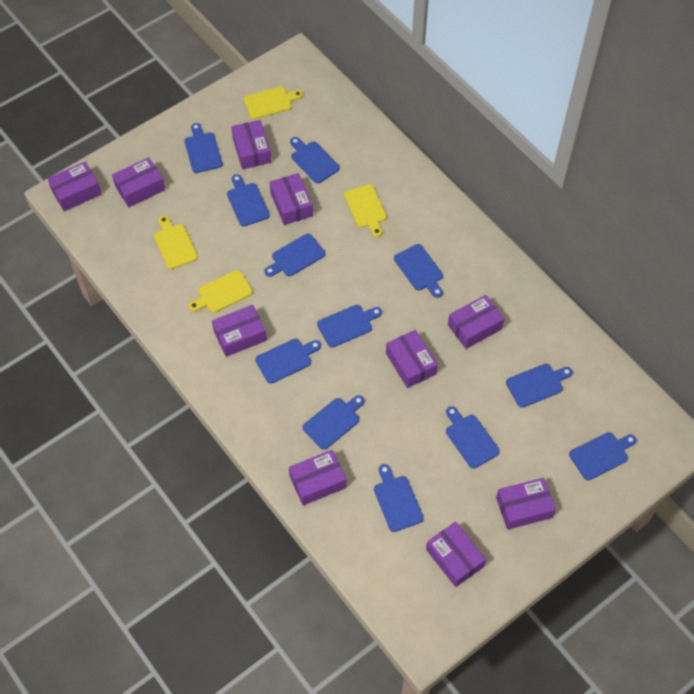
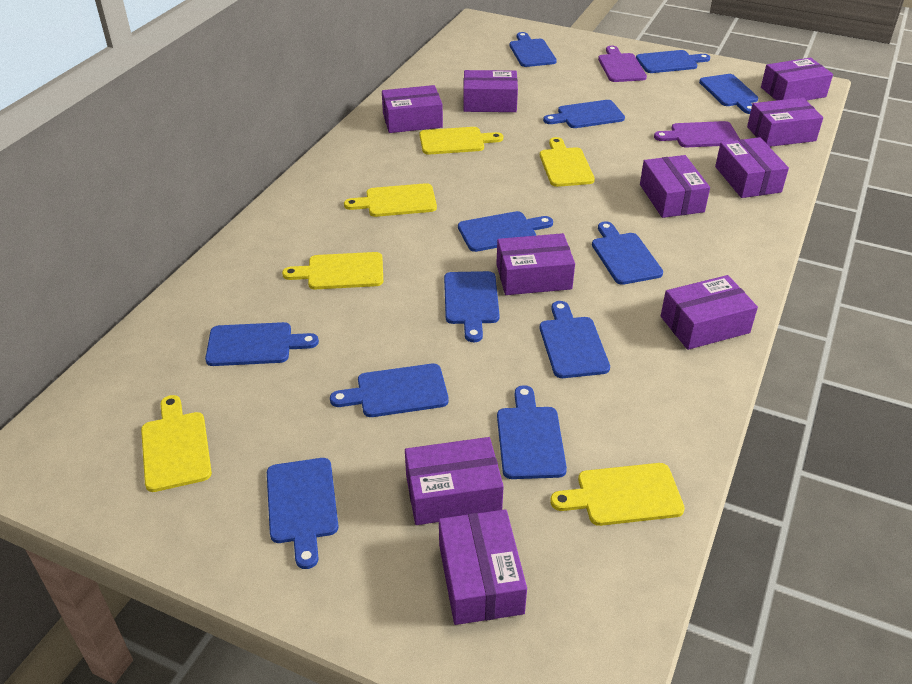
purple cutting board: none = 0 -> [598,46,647,82] [654,121,740,147] = 2
yellow cutting board: [154,215,198,269] [188,270,253,313] [243,87,303,119] [344,184,387,237] = 4 -> [141,395,212,492] [282,252,383,289] [344,183,437,217] [419,127,503,155] [540,137,595,187] [550,463,685,526] = 6

